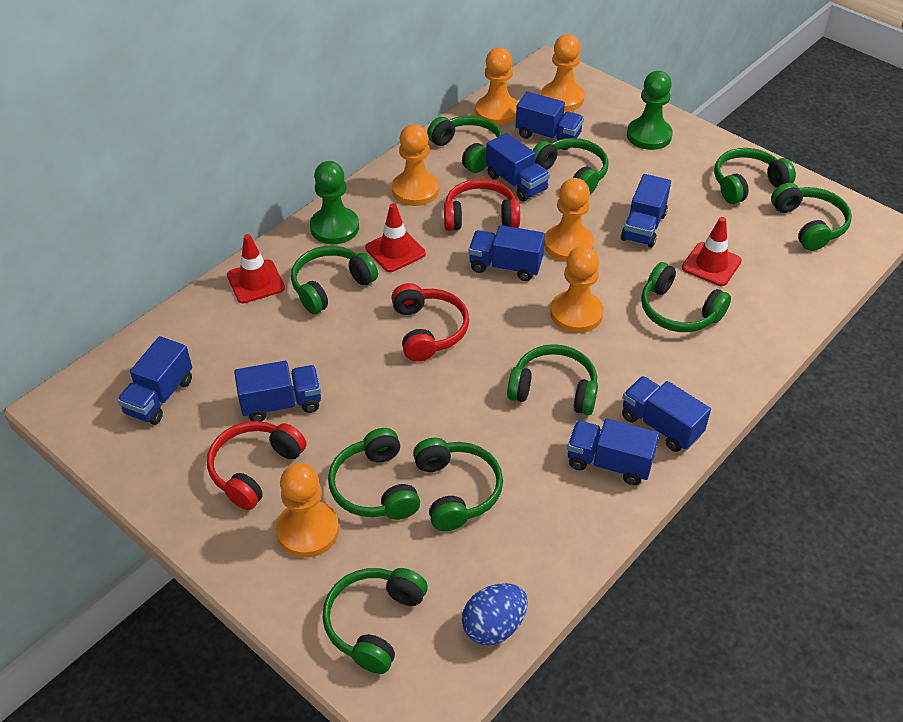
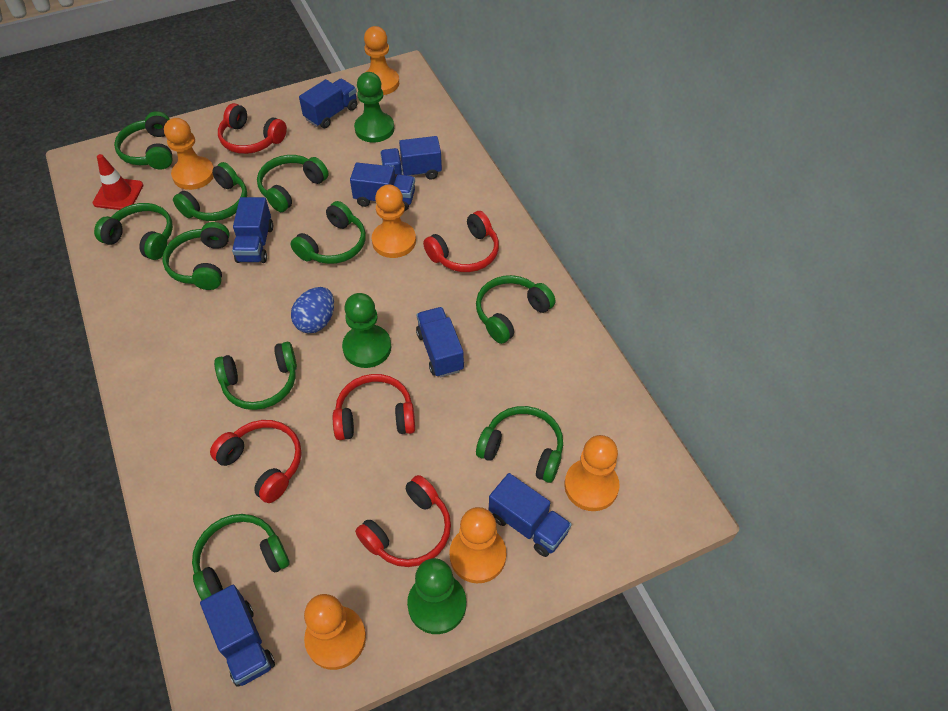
blue truck: [117,336,192,425] [234,361,321,422] [468,225,545,281] [486,133,550,201] [516,92,584,150] [567,418,659,485] [621,174,671,248] [622,376,711,452] = 8 -> [200,585,275,687] [232,197,273,263] [299,79,357,128] [350,163,415,211] [380,136,442,179] [416,307,464,377] [489,473,572,557] = 7
green pawn: [310,161,359,244] [627,71,673,150] = 2 -> [342,293,391,368] [354,72,394,143] [407,558,466,634] = 3
red headphones: [207,421,306,510] [391,283,469,362] [444,179,520,231] = 3 -> [210,420,301,503] [218,103,287,154] [333,374,415,440] [355,475,451,567] [423,211,499,272] = 5
red traffic cone: [227,234,285,303] [365,203,426,272] [682,217,742,286] = 3 -> [93,154,143,210] = 1

